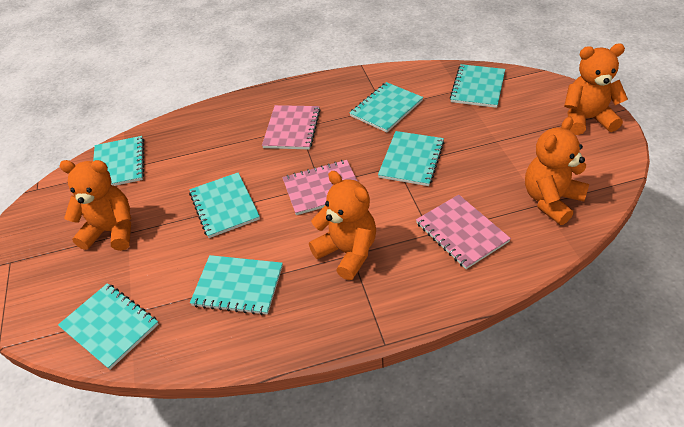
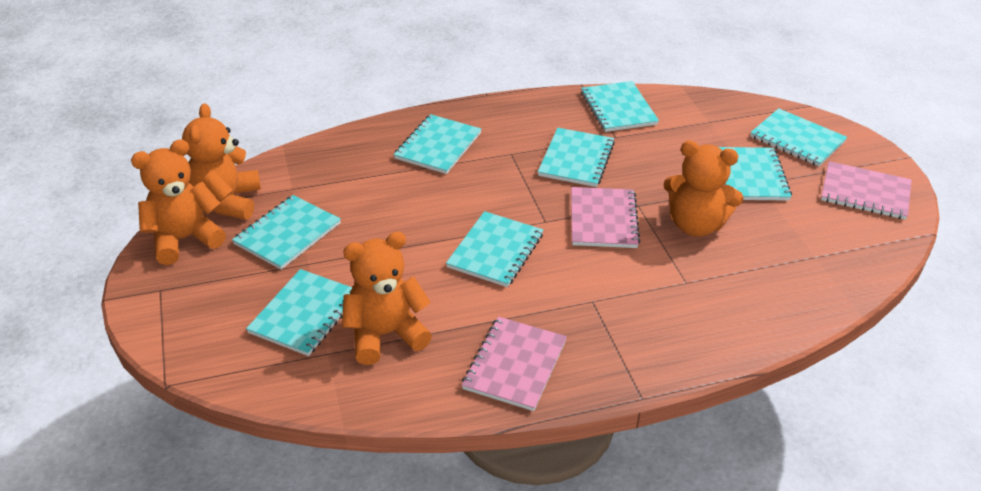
turquoise notebook: [58,283,159,370] [93,136,144,186] [189,172,260,238] [190,255,283,315] [350,82,423,132] [378,131,444,186] [450,64,505,108] = 7 -> [232,195,341,270] [246,269,352,356] [393,114,481,174] [446,211,543,287] [538,128,615,187] [581,81,659,132] [719,147,792,201] [750,108,847,167] = 8

